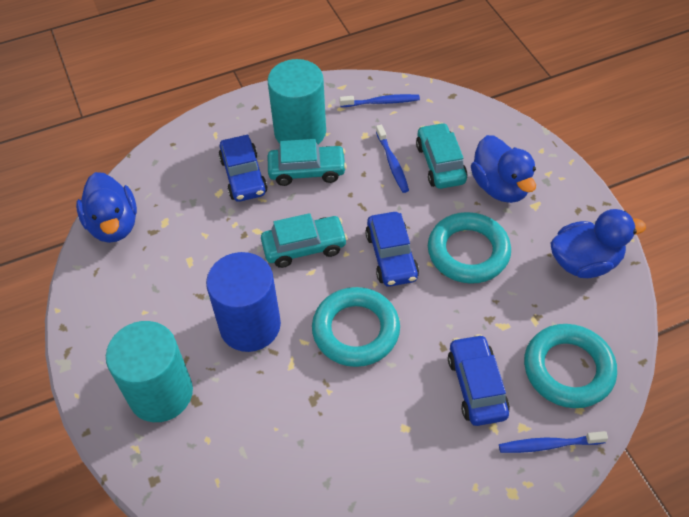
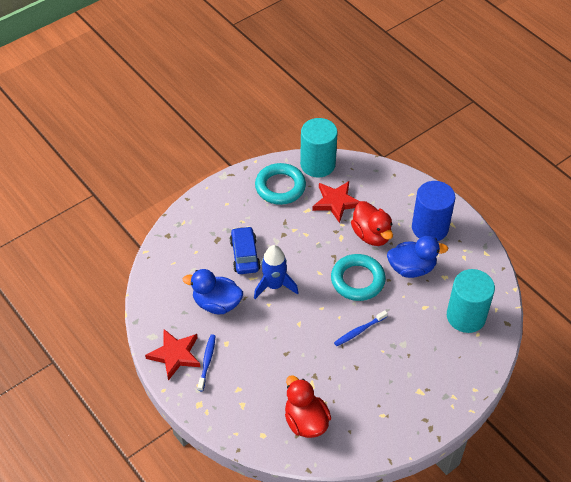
blue car: [219,135,268,202] [365,212,419,287] [448,334,510,426] = 3 -> [230,226,261,274] = 1
blue duck: [76,172,137,243] [471,135,536,203] [551,209,646,278] = 3 -> [183,269,243,314] [387,236,448,278] = 2
blue rocket: none = 0 -> [254,245,298,299] = 1
blue toothbrush: [339,94,420,107] [376,125,409,193] [499,431,608,453] = 3 -> [198,334,216,391] [334,310,388,346] = 2
red duck: none = 0 -> [285,375,331,438] [351,201,393,246] = 2
red star: none = 0 -> [145,329,201,381] [312,181,360,223] = 2
turquoise car: [261,213,348,268] [268,139,347,186] [416,122,468,189] = 3 -> none = 0
turquoise ring: [312,287,400,367] [428,212,511,284] [524,324,617,408] = 3 -> [255,163,306,205] [331,254,386,301] = 2

